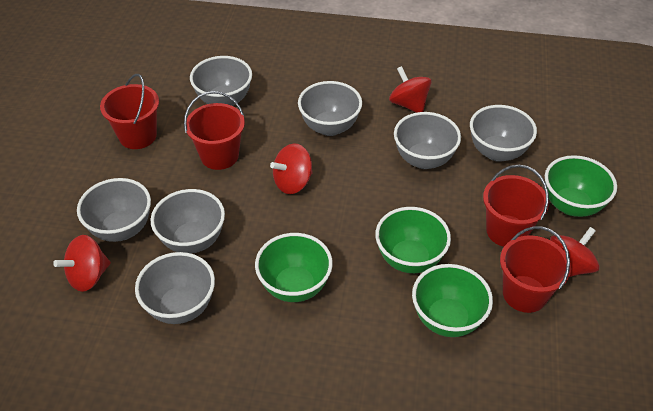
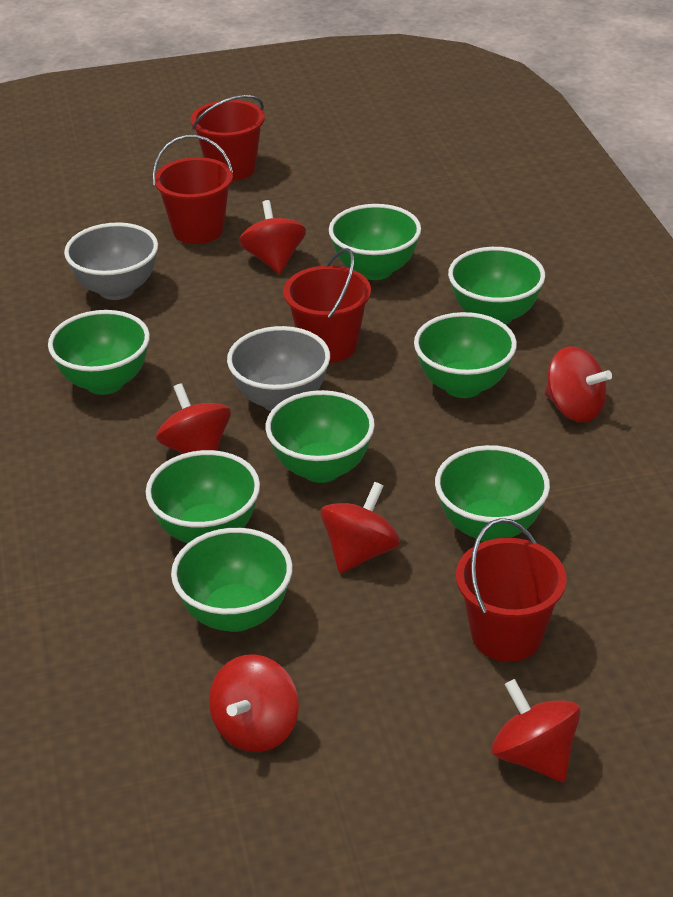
green bowl: [255,233,333,302] [375,207,451,273] [412,264,493,337] [545,155,617,217] = 4 -> [48,310,150,395] [146,450,260,543] [171,528,293,632] [266,390,375,483] [329,204,421,280] [414,312,517,398] [435,445,550,542] [448,247,545,325] = 8
grey bowl: [77,178,151,242] [135,252,215,324] [151,189,225,254] [190,56,252,106] [298,81,362,136] [394,112,461,169] [470,105,537,162] = 7 -> [64,222,158,300] [227,326,330,411] = 2
red spinning top: [53,235,111,292] [270,144,313,194] [389,66,432,113] [550,227,600,277] = 4 -> [156,383,231,454] [209,654,299,752] [239,200,306,274] [321,482,400,573] [492,679,581,782] [545,346,612,422] = 6

